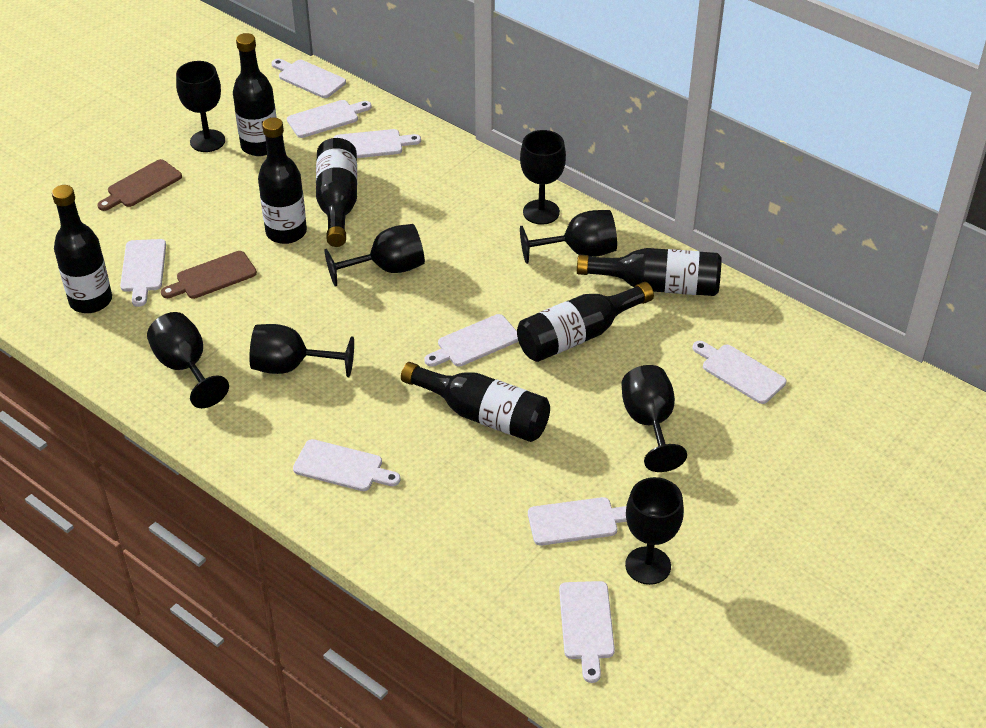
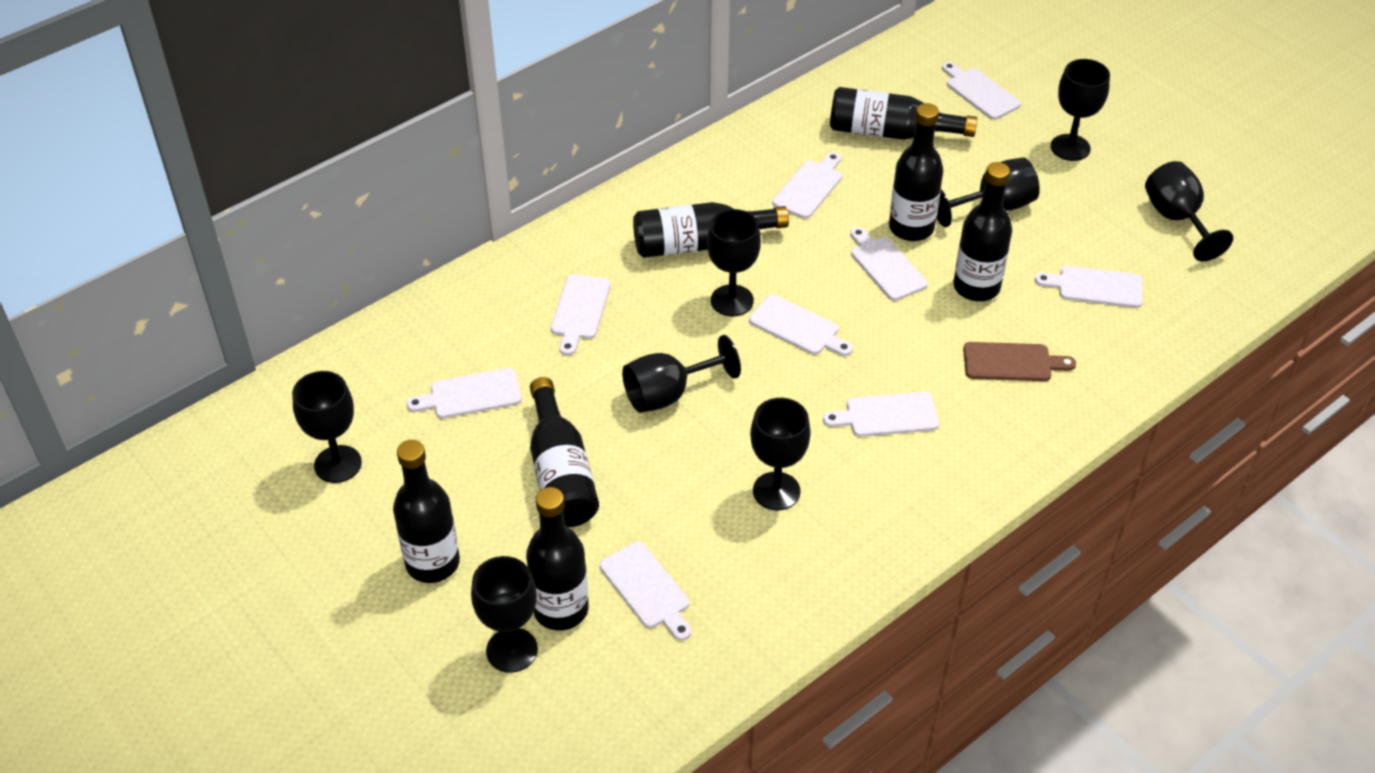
brown cutting board: [98,159,182,211] [161,251,257,299] = 2 -> [963,342,1076,381] = 1

